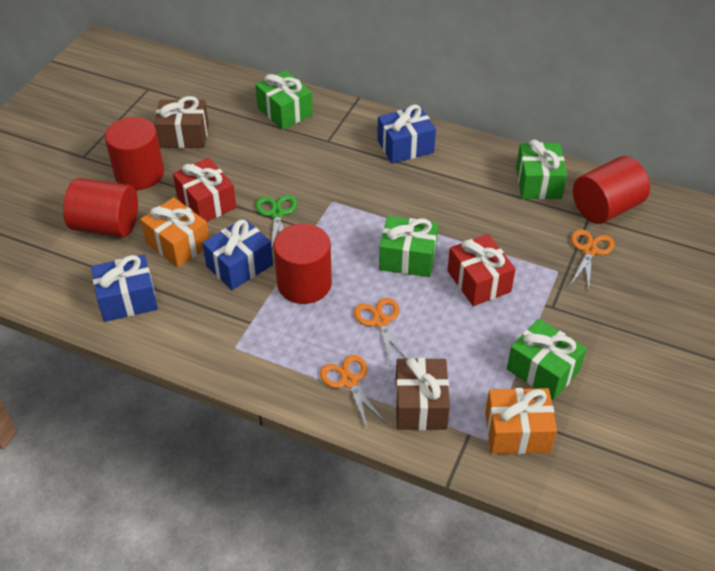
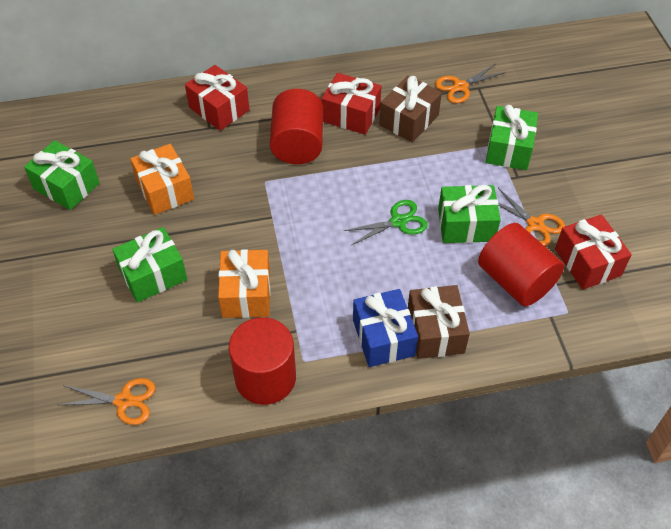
blue gift: [91,254,158,322] [202,218,273,290] [377,104,436,164] = 3 -> [353,289,418,367] = 1
red cylinder: [63,178,138,238] [105,117,164,190] [274,224,332,304] [573,156,650,224] = 4 -> [229,318,296,405] [270,89,323,164] [478,223,564,306] = 3
red gift: [173,158,236,222] [447,234,515,306] = 2 -> [185,65,249,131] [321,73,381,135] [555,214,632,290] = 3

